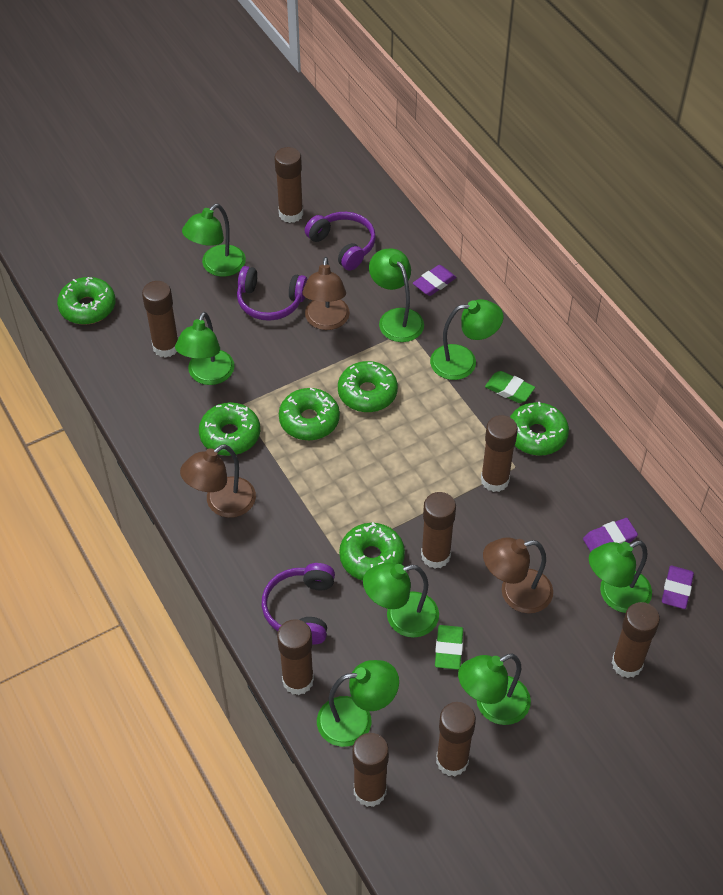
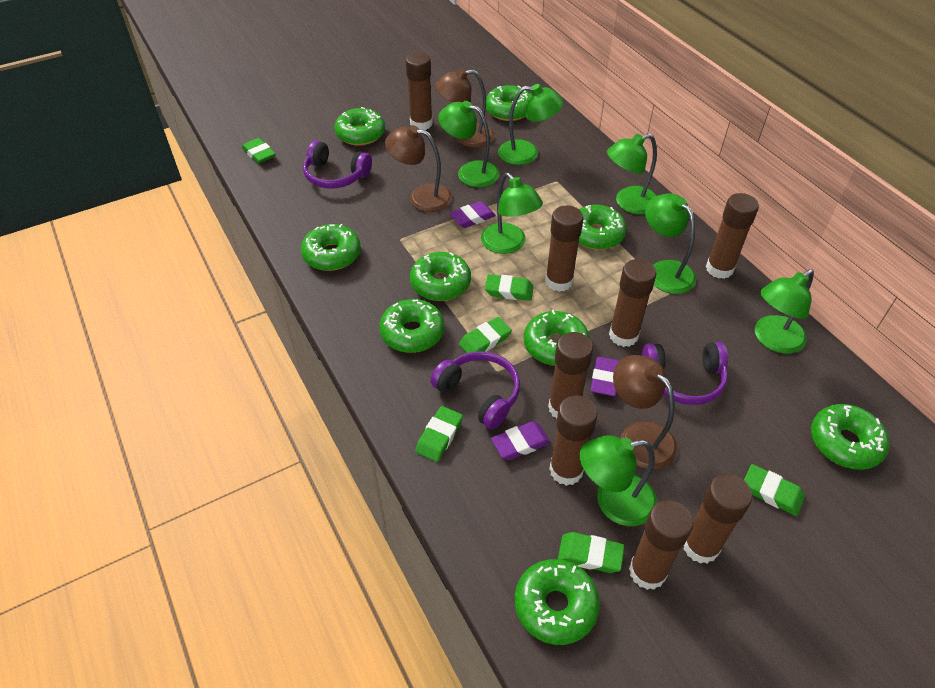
green donut: [57,277,116,325] [199,402,260,456] [279,388,340,440] [338,361,398,412] [339,522,405,580] [510,402,569,456] = 6 -> [301,224,361,271] [334,107,385,146] [379,299,444,353] [410,252,471,301] [486,85,530,121] [515,559,600,645] [524,310,590,366] [579,205,627,250] [811,404,889,470] = 9
green eraser: [435,625,463,670] [485,371,535,403] = 2 -> [242,138,275,164] [415,406,463,462] [459,317,512,353] [485,274,534,301] [558,532,624,573] [744,464,805,516] = 6
green lamp: [175,312,235,385] [182,204,246,277] [317,660,399,747] [363,562,439,638] [369,248,424,342] [430,299,504,380] [458,654,531,725] [589,541,652,613] = 8 -> [438,101,499,187] [481,173,543,254] [498,84,563,165] [580,435,657,526] [607,134,657,215] [645,193,696,294] [755,269,814,354] = 7

